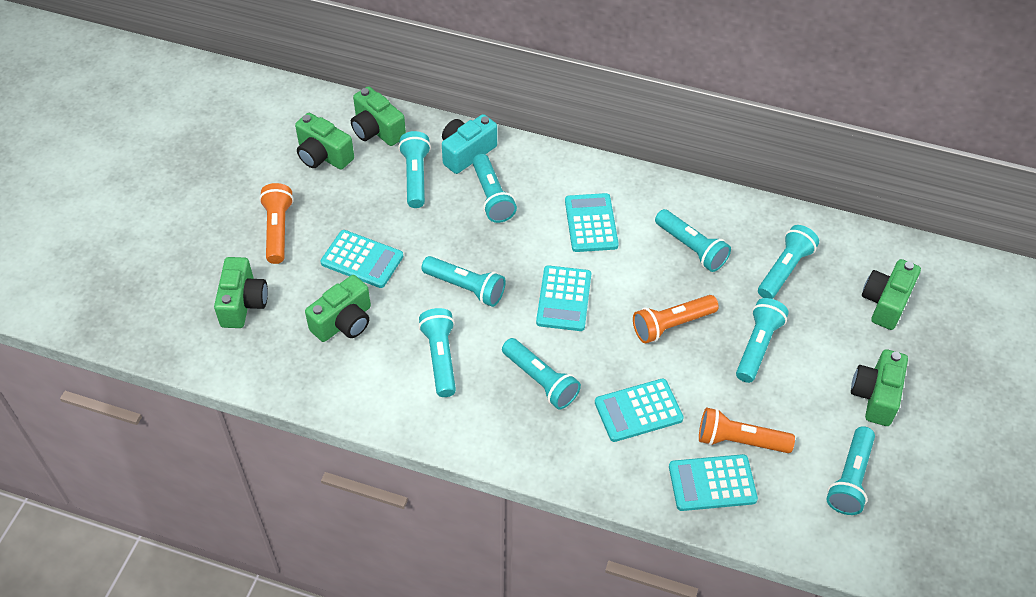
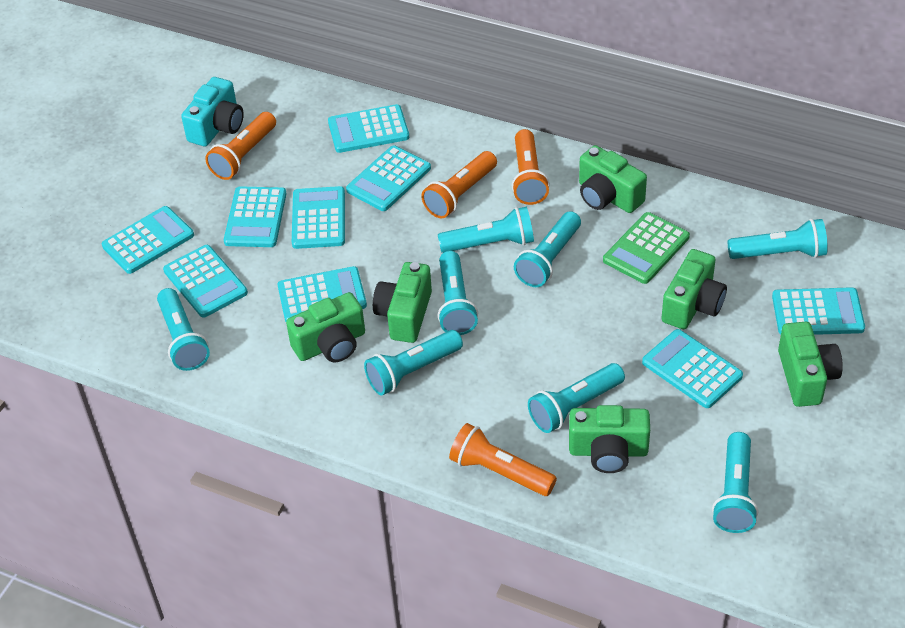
green calculator: none = 0 -> [603,212,690,284] = 1
orange flashlight: [259,183,294,264] [633,295,719,344] [699,407,795,453] = 3 -> [205,112,276,180] [421,151,497,218] [449,423,557,496] [512,129,550,205] = 4
turquoise calculator: [320,230,403,288] [536,265,591,331] [565,193,619,252] [595,379,684,442] [669,454,758,511] = 5 -> [102,206,194,274] [163,245,248,318] [224,186,286,247] [277,266,367,322] [292,186,345,249] [328,104,409,153] [346,145,431,211] [642,329,743,408] [772,287,865,335] = 9
turquoise flashlight: [398,131,431,208] [419,308,456,397] [421,256,506,307] [472,154,517,223] [502,338,581,409] [655,209,731,272] [736,298,789,383] [758,225,819,299] [827,426,875,515] = 9 -> [157,288,210,371] [364,330,463,395] [437,251,478,335] [438,207,534,253] [514,211,581,287] [528,363,625,433] [712,432,758,533] [728,219,828,259] = 8

